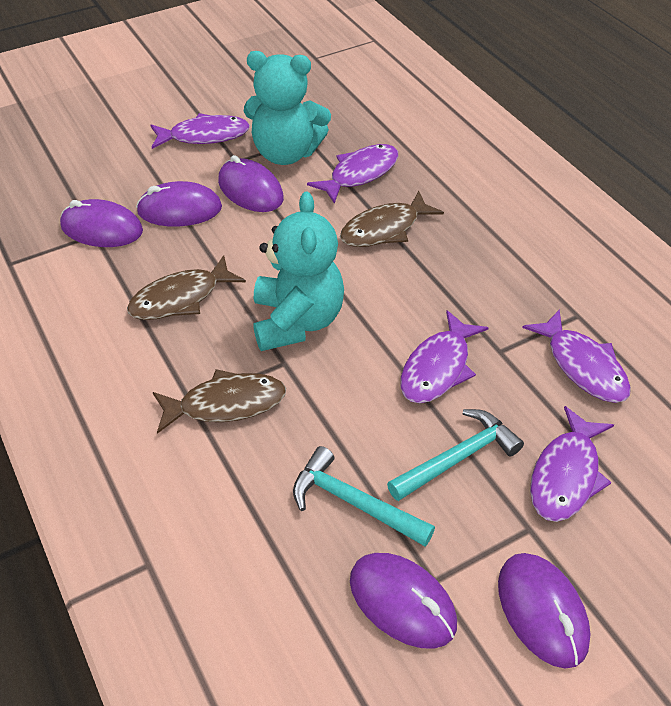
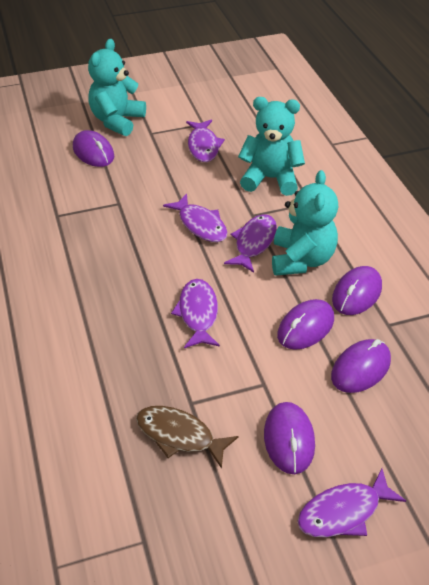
brown fish: [127,255,246,320] [153,369,286,434] [340,191,444,247] = 3 -> [136,406,238,469] = 1
turquoise hammer: [293,446,435,546] [387,409,524,501] = 2 -> none = 0
turquoise teddy bear: [244,51,331,165] [253,192,344,351] = 2 -> [88,39,146,136] [238,97,305,196] [272,170,338,276] = 3

